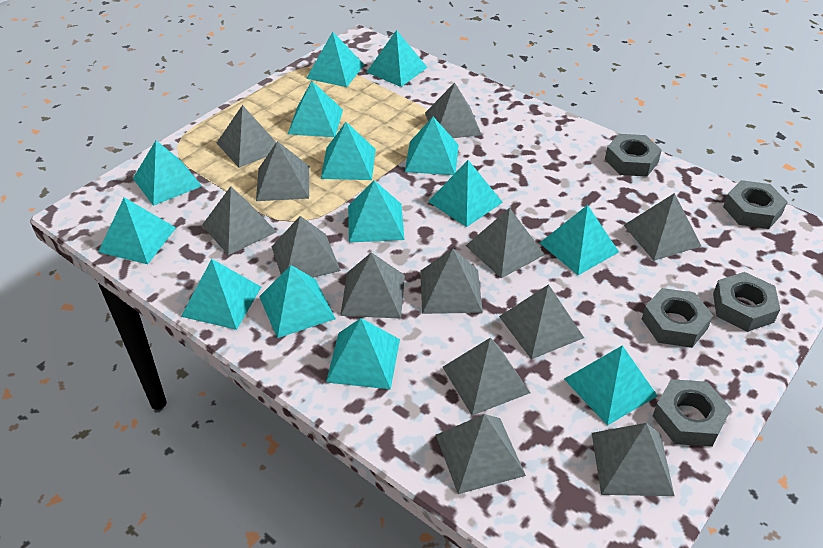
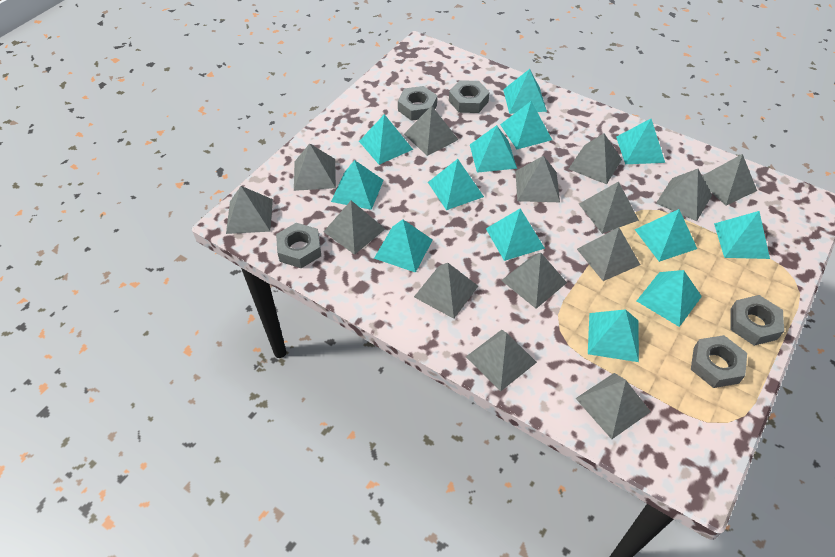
grey pyramid: [202,186,277,255] [217,105,276,168] [256,141,309,201] [271,216,341,278] [340,252,405,319] [420,249,483,314] [425,83,482,138] [436,414,526,494] [443,338,530,416] [466,208,545,278] [499,284,584,359] [592,423,675,496] [624,193,701,261] = 13 -> [226,186,273,234] [294,144,336,191] [324,200,385,255] [404,106,459,156] [414,263,478,319] [466,330,537,391] [501,253,567,309] [515,155,560,202] [569,133,622,184] [575,373,651,439] [577,227,641,281] [579,181,639,234] [656,169,712,221] [702,154,757,205] = 14
turquoise pyramid: [98,197,176,264] [133,140,202,206] [181,259,261,330] [259,265,336,338] [288,81,343,137] [306,32,364,87] [321,122,376,180] [326,318,400,389] [348,180,405,243] [366,30,428,87] [405,117,459,175] [428,160,503,227] [540,205,619,275] [564,345,658,425] = 14 -> [331,160,383,210] [359,114,413,165] [374,219,433,273] [428,159,484,210] [470,125,517,173] [486,208,545,261] [500,101,552,149] [503,69,547,114] [588,309,639,362] [616,119,665,164] [634,209,697,262] [637,270,702,327] [714,211,770,259] = 13

